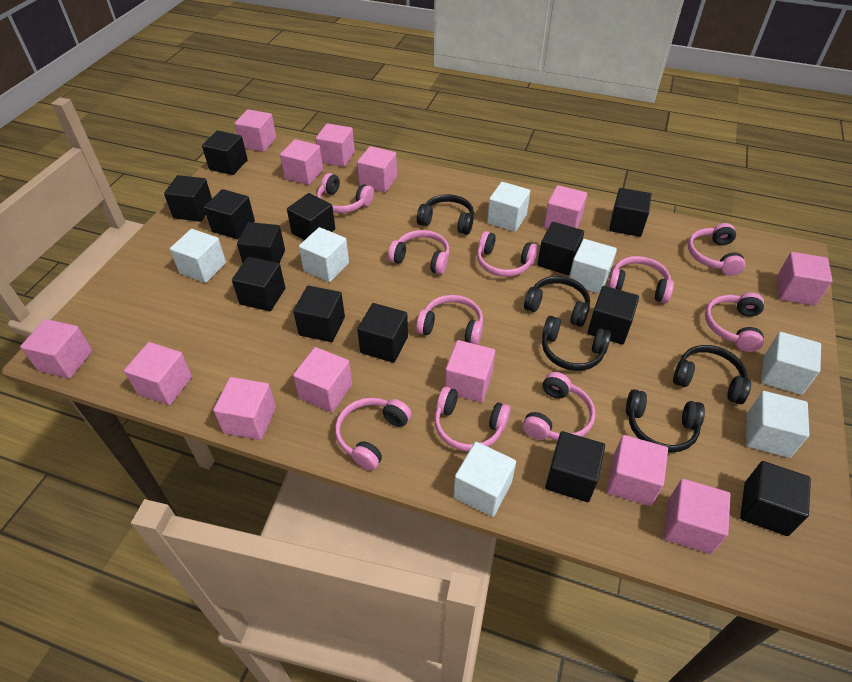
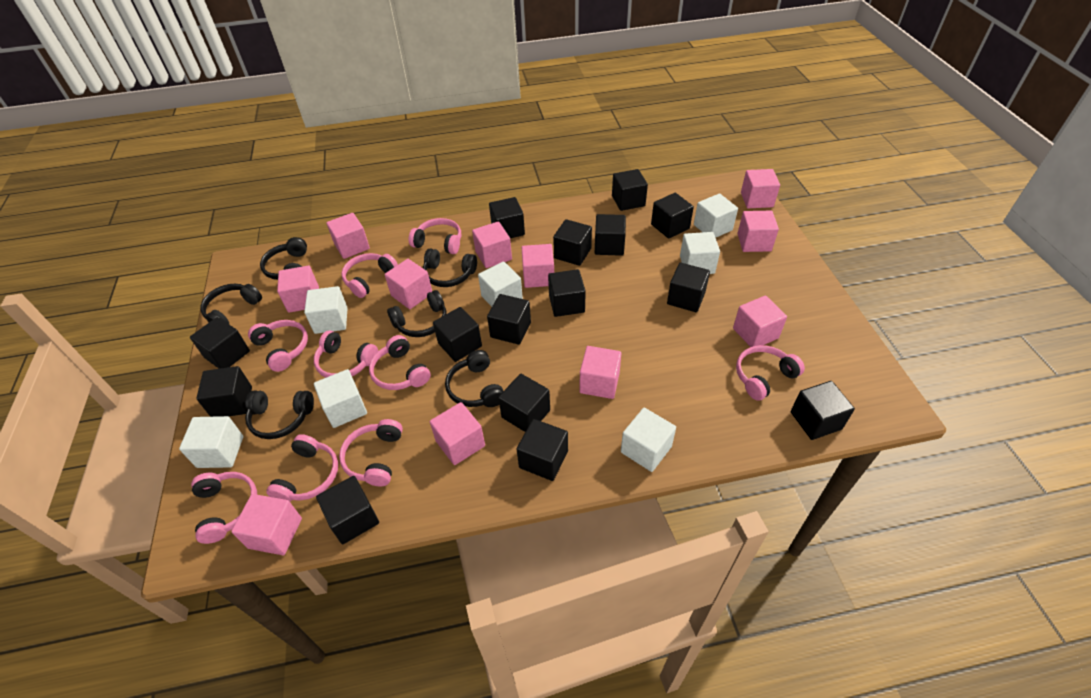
black cube: [164,175,212,222] [202,131,248,175] [204,189,255,239] [232,257,285,311] [237,222,285,263] [287,193,335,240] [293,286,345,342] [357,303,408,363] [537,222,584,275] [545,431,605,502] [587,286,639,345] [609,188,651,237] [740,461,811,536] = 13 -> [190,317,250,369] [196,366,252,417] [316,476,379,544] [433,307,482,362] [487,294,531,345] [489,197,525,238] [498,374,550,432] [517,419,568,481] [548,269,586,317] [553,219,592,266] [595,214,626,256] [612,169,648,211] [651,193,694,239] [667,262,710,312] [791,381,855,440] = 15
black headphones: [417,194,474,235] [524,276,590,327] [542,316,611,371] [626,389,705,453] [673,345,751,404] = 5 -> [200,284,262,324] [245,391,314,439] [260,237,307,280] [387,290,446,337] [423,249,477,287] [445,350,503,407] = 6
pink cube: [20,319,93,378] [124,342,192,405] [213,377,276,440] [234,109,276,152] [280,139,323,185] [293,347,352,412] [316,123,355,167] [357,146,397,193] [445,340,495,402] [544,185,587,229] [607,435,668,506] [664,479,730,554] [777,252,833,306] = 13 -> [231,494,302,555] [277,266,319,313] [326,213,370,259] [385,259,432,309] [430,402,485,465] [472,221,512,268] [521,244,554,288] [579,346,621,399] [733,295,787,347] [738,211,779,252] [741,169,780,208] = 11
pink headphones: [317,173,374,213] [335,398,412,470] [388,230,450,275] [416,295,483,345] [434,387,511,451] [477,231,538,277] [522,372,595,441] [608,256,674,303] [688,223,746,276] [705,292,764,352] = 10 -> [191,472,257,544] [248,320,308,372] [266,434,338,502] [314,330,378,378] [339,419,403,486] [341,253,398,298] [369,335,431,390] [409,218,461,254] [736,345,805,401] = 9

